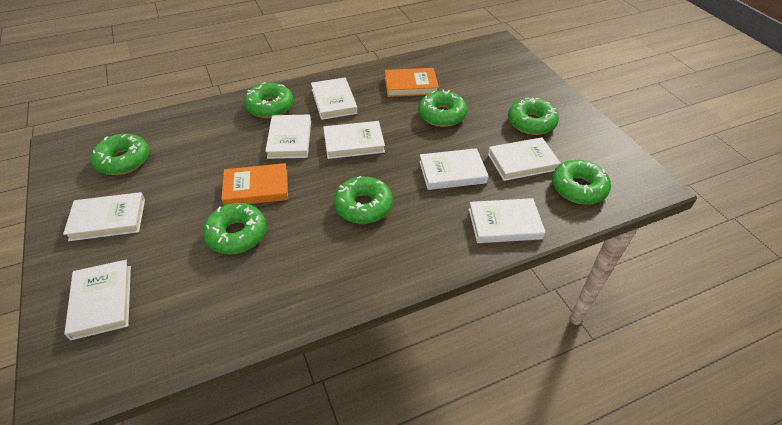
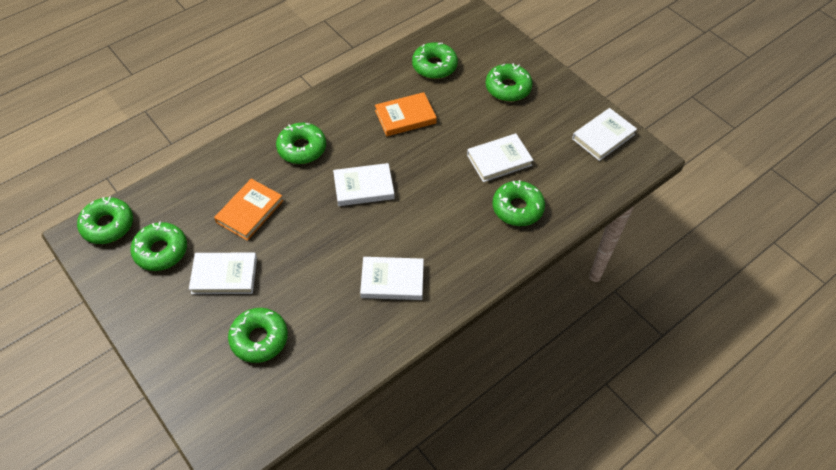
white book: [63,192,145,241] [64,260,131,340] [265,114,311,159] [311,78,358,120] [323,121,385,159] [419,148,488,190] [469,198,546,243] [488,137,561,181] = 8 -> [189,252,257,294] [333,163,395,206] [360,257,424,300] [467,134,533,182] [572,108,637,161] = 5

